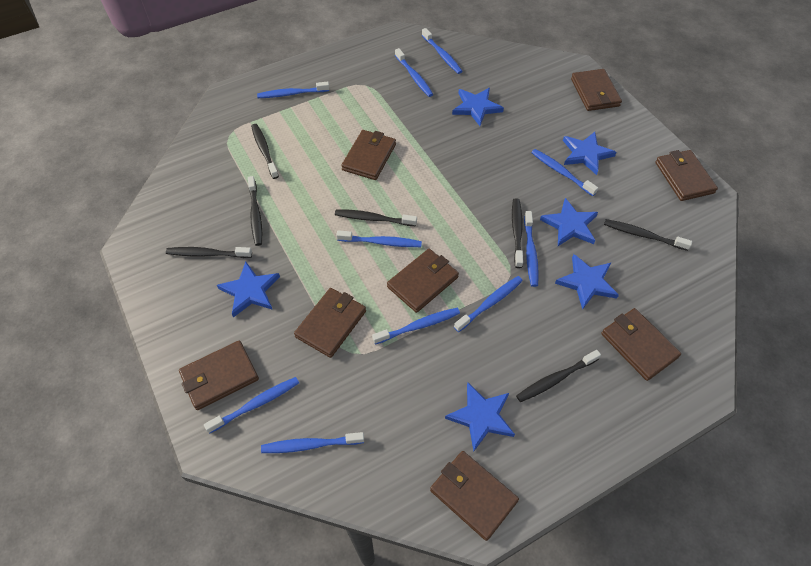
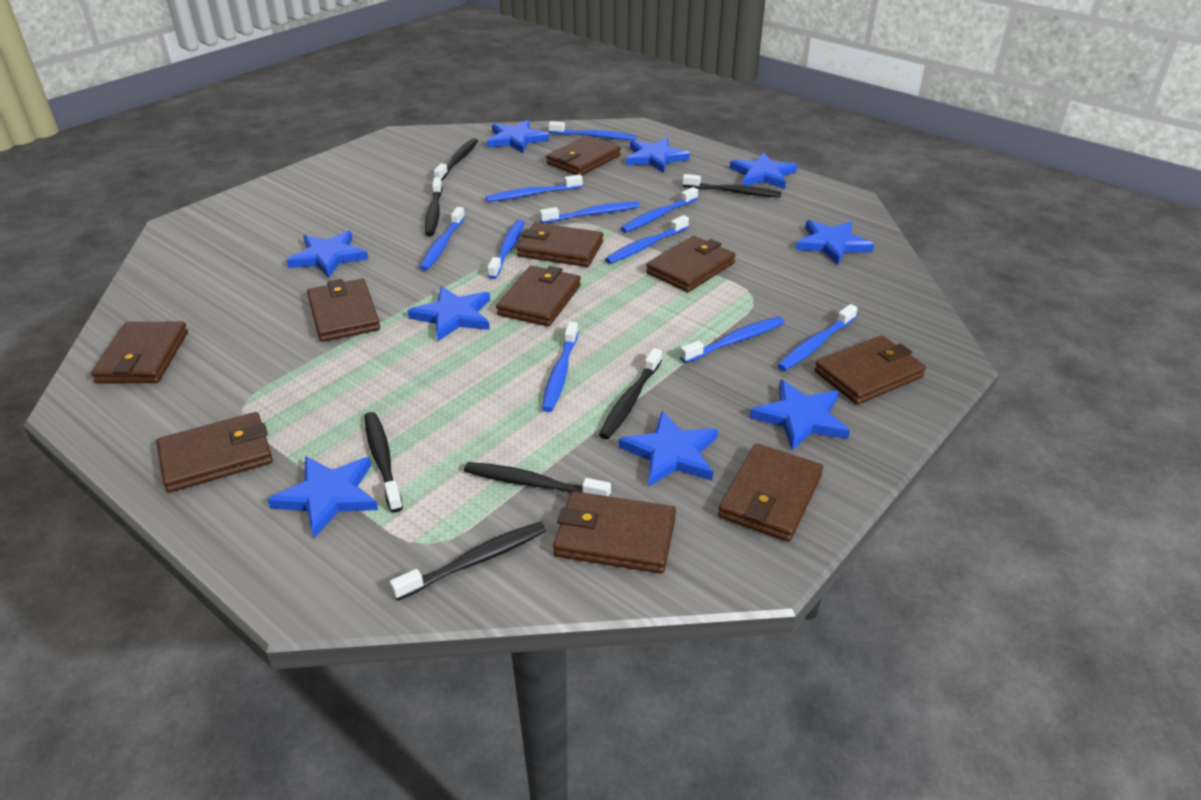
blue star: [217,262,280,317] [445,383,515,451] [452,88,504,126] [540,198,598,246] [555,254,619,310] [563,132,616,175] = 6 -> [267,456,378,538] [287,231,368,278] [408,286,490,341] [487,120,549,153] [619,411,718,487] [626,138,690,173] [730,152,797,189] [750,380,850,450] [796,220,874,265] = 9
brown wallet: [179,341,259,410] [294,288,366,358] [341,130,396,180] [387,249,459,313] [430,451,519,541] [571,69,622,111] [601,308,681,381] [655,150,718,201] = 8 -> [91,322,188,384] [156,412,273,493] [307,279,380,342] [496,266,581,327] [517,223,603,267] [546,135,621,176] [553,491,676,574] [646,236,736,292] [718,443,823,542] [815,335,926,405] = 10

